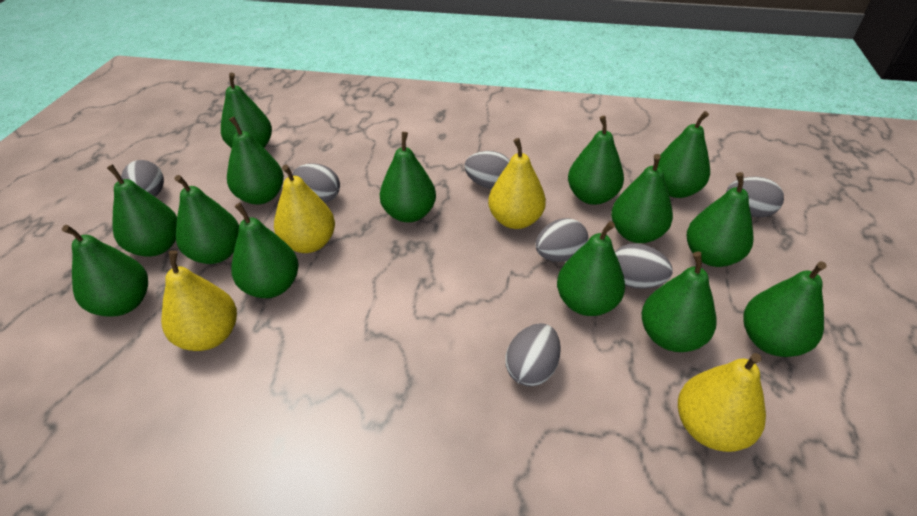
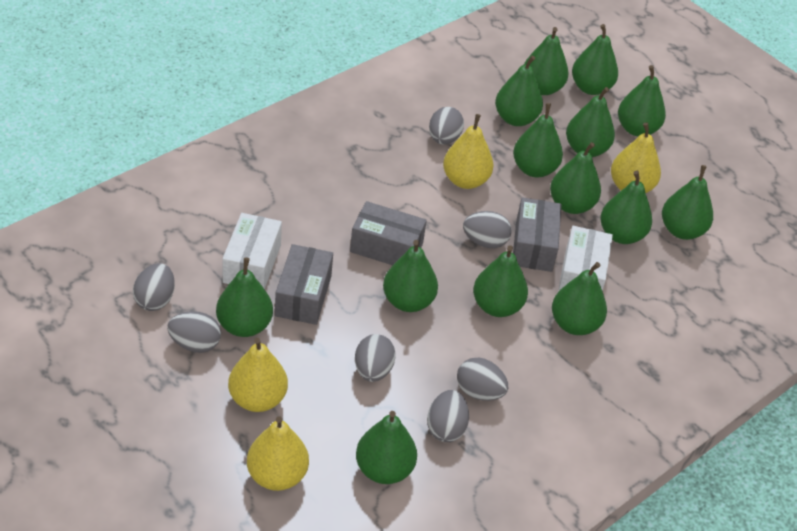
grey box: none = 0 -> [275,244,333,325] [350,201,427,265] [513,197,562,272] = 3
white box: none = 0 -> [222,213,282,289] [558,226,613,292] = 2

